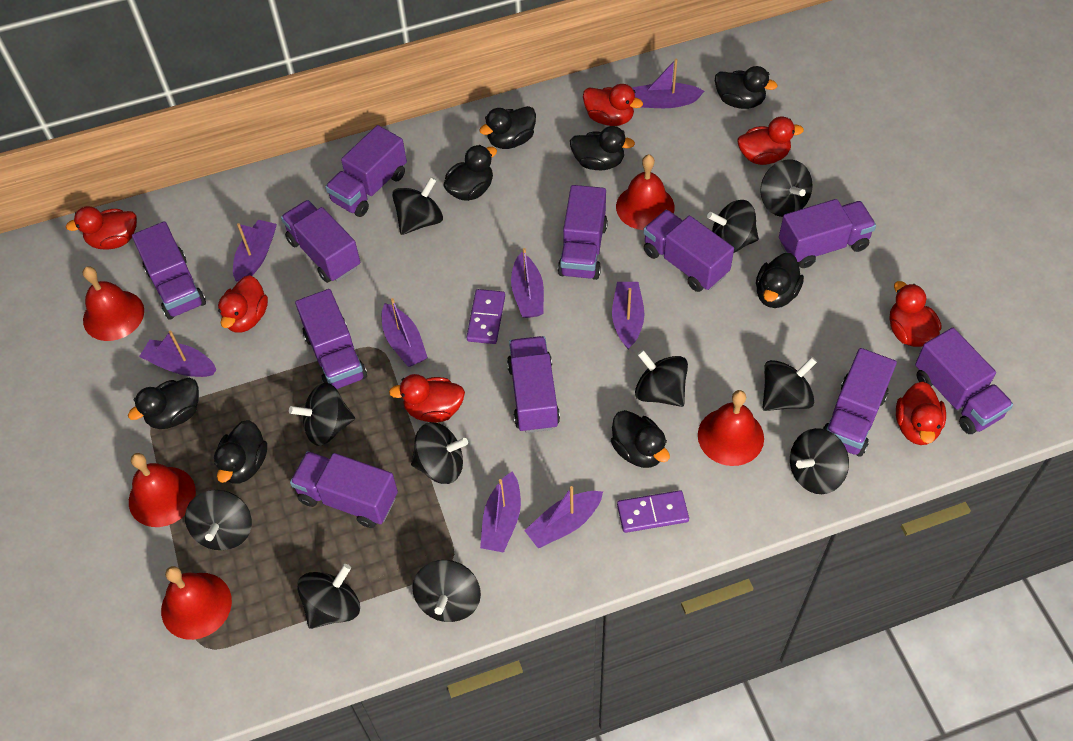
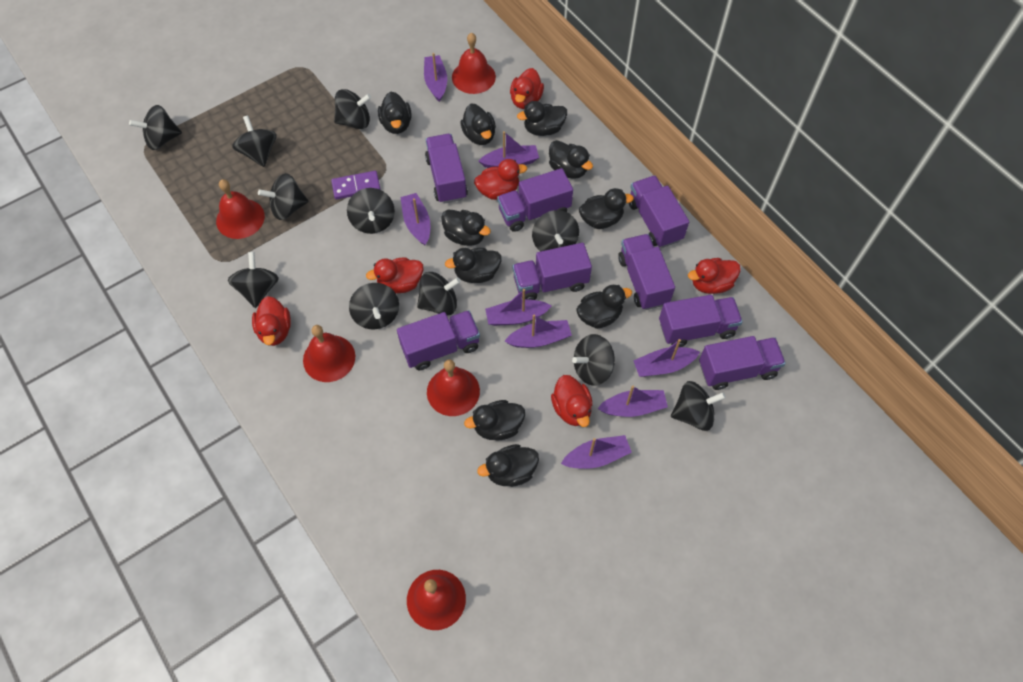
black duck: [128,378,199,429] [214,420,267,484] [443,145,497,201] [479,106,536,149] [570,126,635,170] [611,410,670,468] [715,66,777,109] [756,253,804,308] = 8 -> [378,92,412,134] [441,210,491,246] [445,248,501,283] [460,104,496,145] [464,400,525,440] [477,444,539,487] [517,101,567,136] [549,140,593,179] [576,285,632,329] [579,188,634,229] = 10
purple domino: [466,289,505,344] [617,490,689,533] = 2 -> [331,171,381,199] = 1
purple truck: [132,221,206,320] [281,200,360,283] [290,451,398,528] [295,289,367,389] [325,125,407,217] [507,336,560,433] [558,185,608,280] [643,210,734,292] [779,199,876,268] [823,348,897,457] [915,328,1013,434] = 11 -> [397,310,480,370] [425,134,468,204] [497,168,573,232] [513,243,592,300] [618,234,675,310] [629,175,689,248] [659,295,743,347] [699,336,786,390] = 8
red duck: [66,206,137,250] [218,275,268,333] [389,374,465,422] [583,84,643,126] [738,117,804,165] [890,281,941,347] [896,382,946,445] = 7 -> [252,296,291,346] [366,258,423,293] [474,159,527,200] [510,68,544,109] [551,375,593,427] [688,258,741,294] = 6

